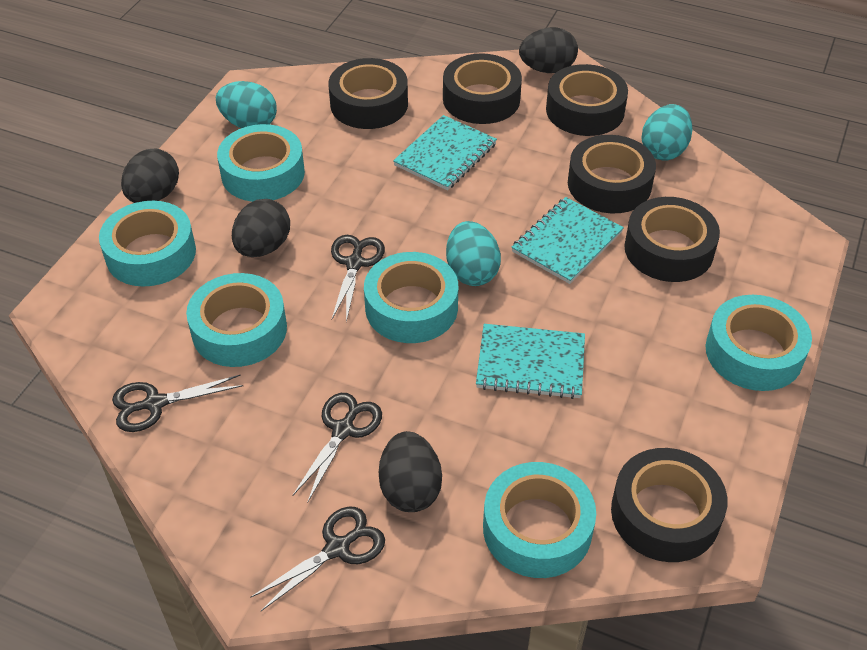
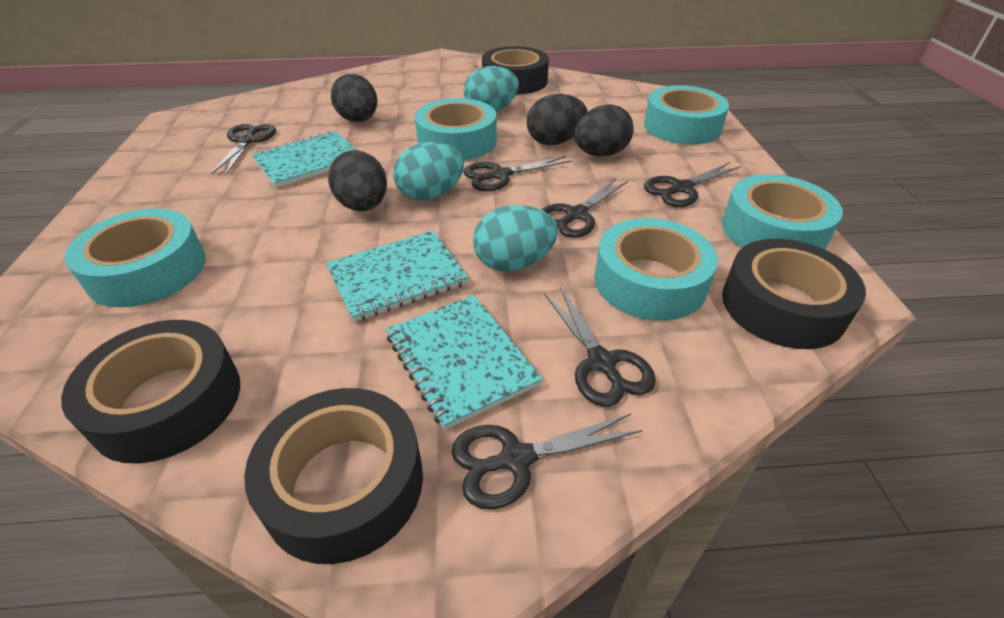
black scissors: [112,375,243,432] [250,506,385,611] [292,393,382,503] [331,235,385,322] = 4 -> [211,124,276,176] [451,414,642,510] [463,156,572,191] [542,178,628,238] [544,287,656,407] [644,162,741,207] = 6
black tape: [328,58,408,129] [443,53,522,124] [546,64,628,136] [568,135,656,213] [611,448,727,562] [624,197,720,282] = 6 -> [61,320,240,464] [244,388,423,564] [482,46,549,94] [722,239,866,349] = 4
turquoise tape: [99,201,196,286] [186,273,287,367] [217,124,305,202] [364,252,458,343] [483,462,596,578] [706,295,812,391] = 6 -> [65,208,206,307] [415,98,497,160] [594,218,718,321] [644,85,729,145] [722,174,843,250] = 5

